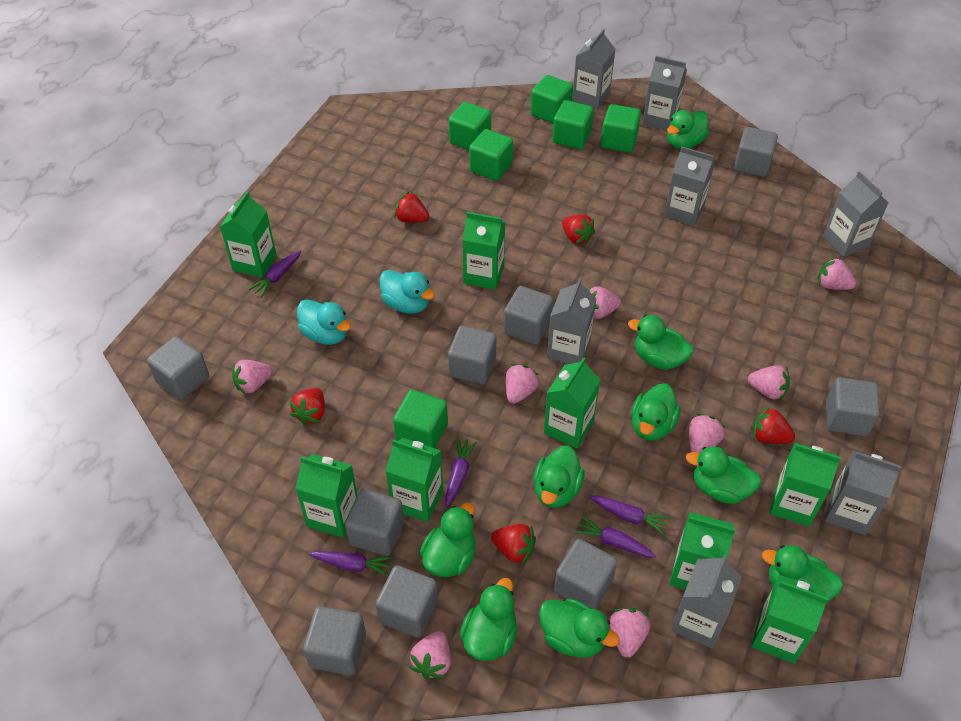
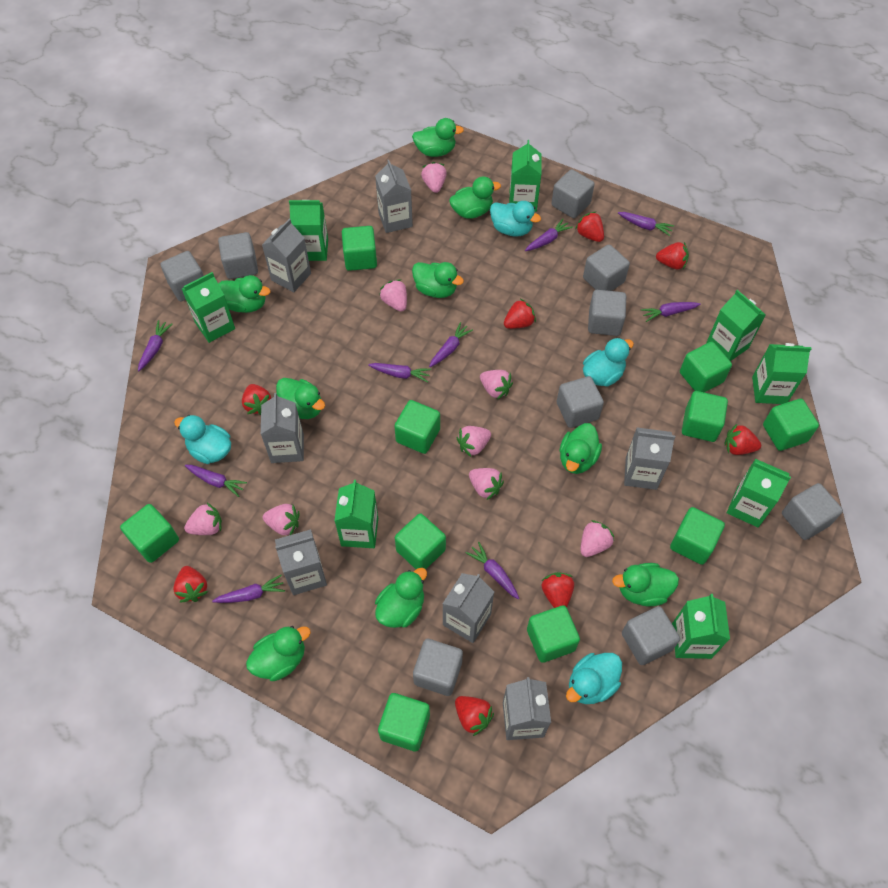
green cube: [393,390,448,448] [449,102,491,150] [469,129,513,181] [531,75,573,123] [552,100,594,149] [601,104,641,153] = 6 -> [120,504,179,563] [342,226,377,271] [378,693,430,751] [394,400,440,454] [395,513,446,569] [527,605,580,663] [670,507,725,565] [680,342,732,392] [682,391,728,442] [763,399,819,451] = 10
purple carrot: [249,251,301,297] [309,551,394,576] [445,438,477,507] [574,515,656,558] [590,496,671,535] = 5 -> [138,320,173,371] [185,465,247,497] [212,575,285,603] [368,363,431,382] [429,322,473,367] [466,542,519,599] [525,219,573,251] [618,212,674,236] [641,302,701,322] = 9
red strawberry: [289,388,325,425] [394,192,429,223] [491,524,536,565] [562,214,595,244] [753,407,795,444] = 5 -> [173,566,208,602] [242,384,271,415] [455,696,494,736] [504,299,536,329] [542,572,574,608] [575,211,604,242] [656,242,689,269] [724,424,761,455] = 8
turquoise duck: [297,299,351,345] [380,270,435,314] = 2 -> [174,415,231,464] [490,201,541,237] [566,653,622,704] [583,338,634,387] = 4

